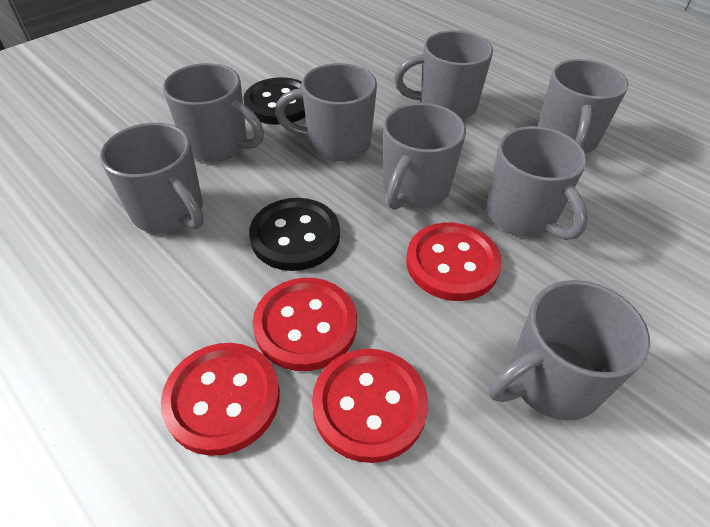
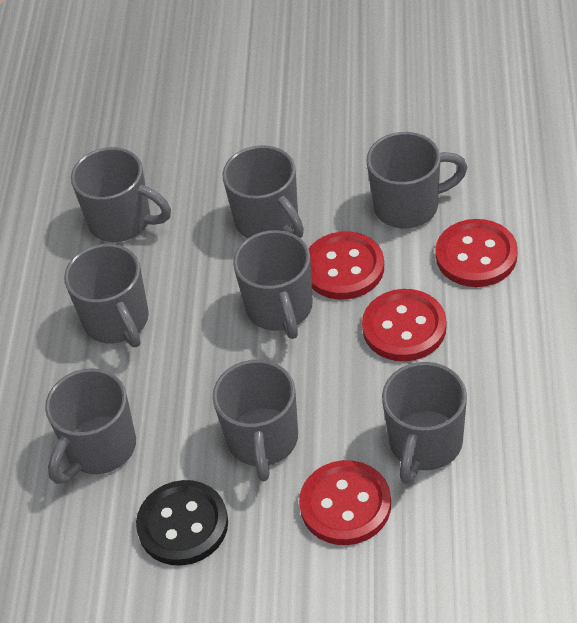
black button: [244,77,306,125] [249,198,340,271] = 2 -> [136,480,228,566] = 1

